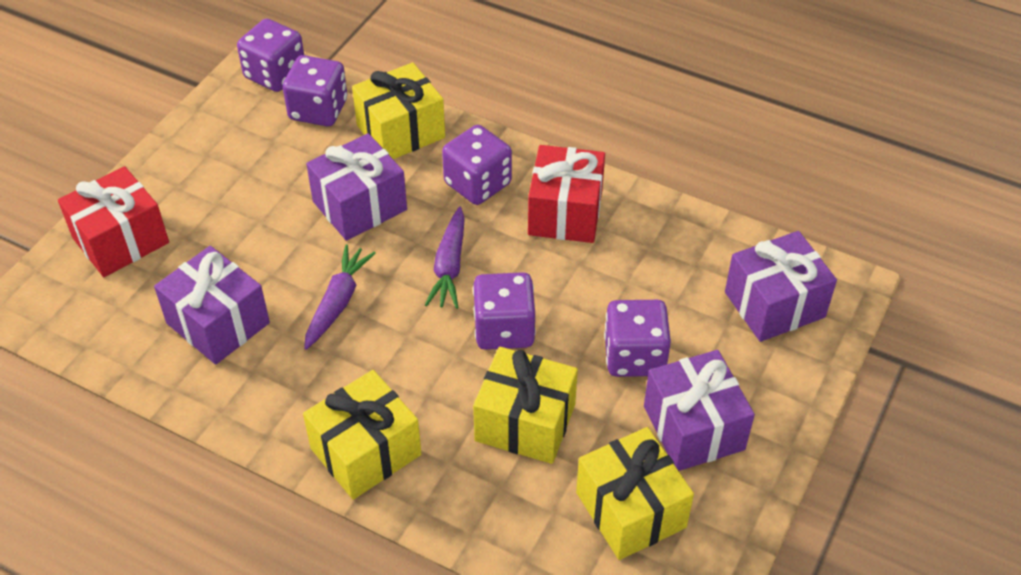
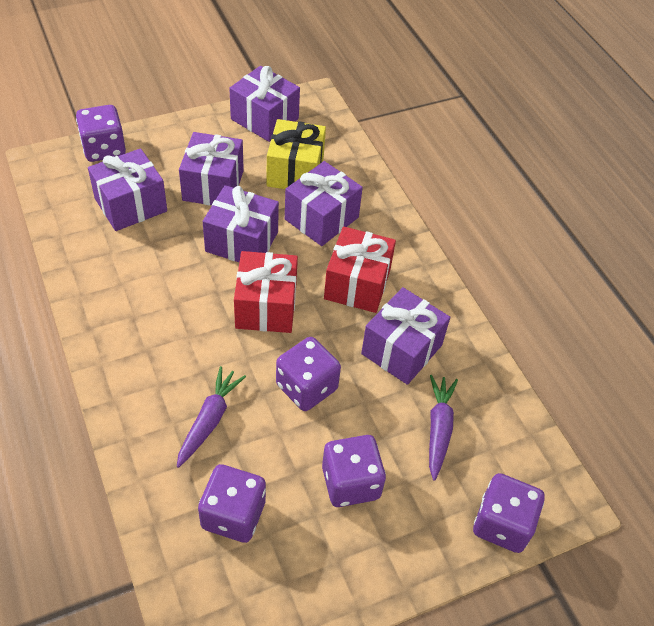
purple gift: [154,246,270,365] [306,133,407,241] [644,350,755,471] [725,231,837,342] = 4 -> [88,148,167,231] [179,132,244,205] [203,185,279,262] [229,66,300,142] [285,161,363,246] [361,287,450,385] = 6
yellow gift: [303,370,421,500] [352,62,445,159] [473,347,578,464] [576,427,694,560] = 4 -> [267,119,326,189] = 1

